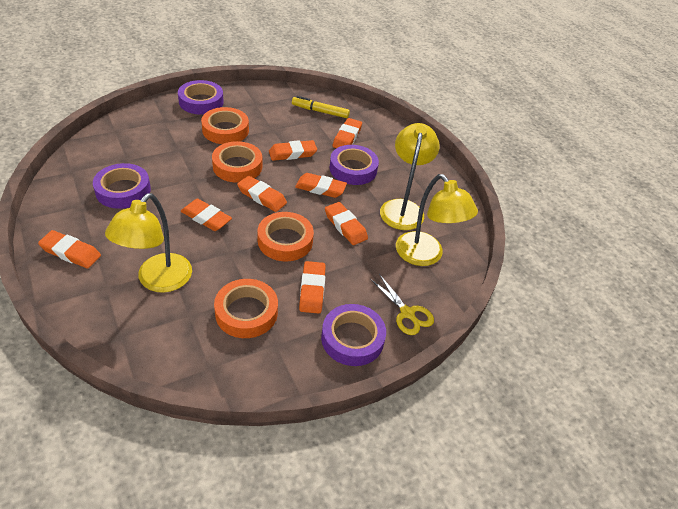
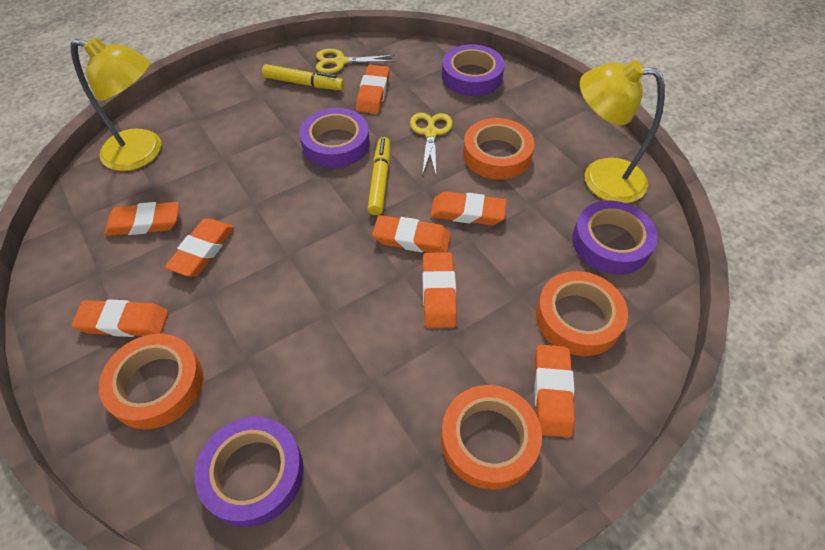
yellow lamp: [105,193,192,293] [380,123,440,230] [396,174,478,266] = 3 -> [71,37,161,171] [580,60,665,203] = 2
yellow marker: [292,96,350,118] = 1 -> [262,64,344,90] [368,137,390,215] = 2
yellow scissors: [370,274,434,335] = 1 -> [316,49,395,74] [410,113,453,175] = 2

